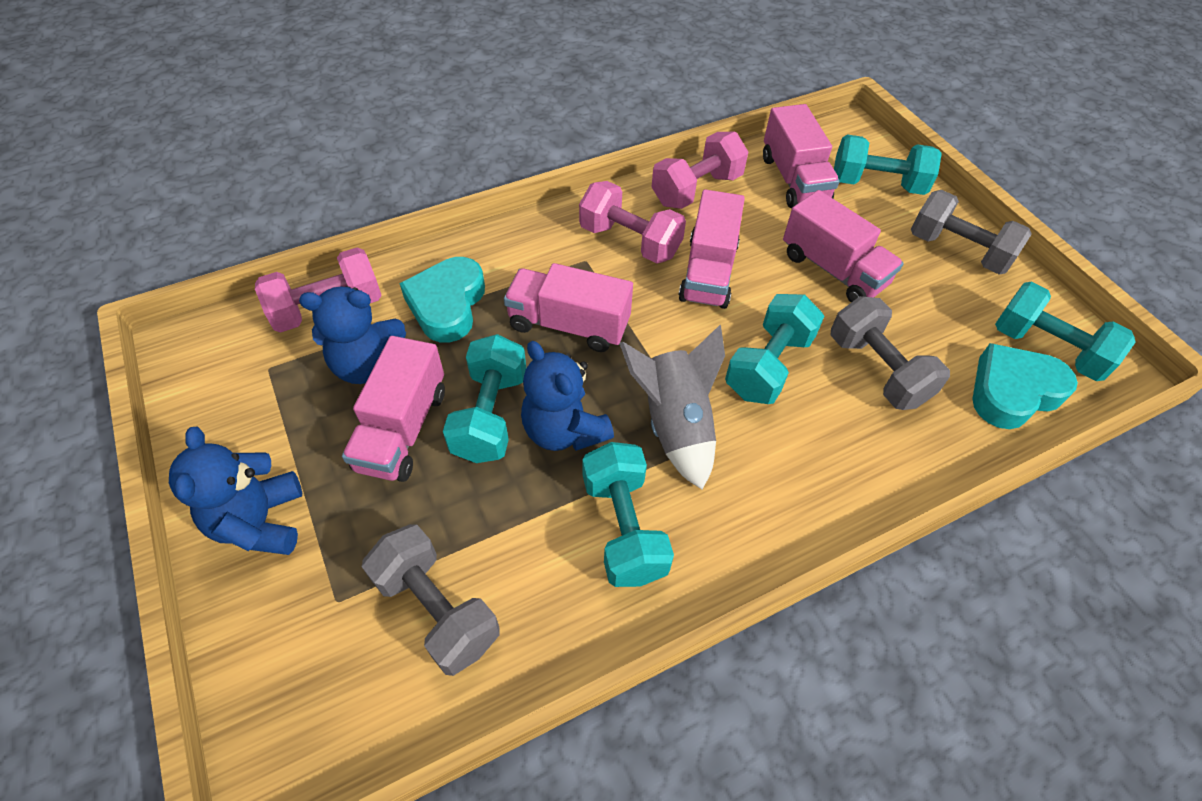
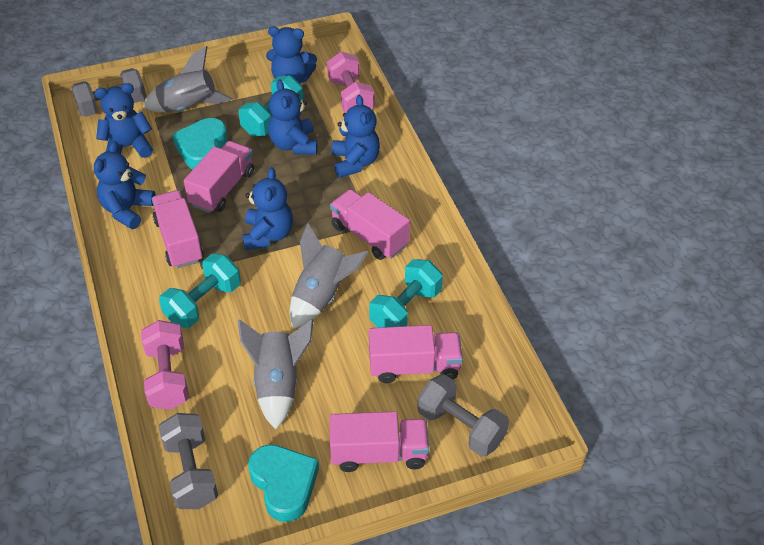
blue teddy bear: [169,426,302,555] [299,286,406,384] [521,341,614,451] = 3 -> [94,141,156,229] [95,83,153,158] [242,167,293,250] [266,26,317,84] [268,79,317,155] [332,95,380,178] = 6
grey rocket: [619,325,725,489] = 1 -> [143,46,233,112] [238,319,314,429] [290,223,369,329] = 3
pink dumbbell: [255,247,381,333] [579,181,686,264] [652,132,748,209] = 3 -> [141,320,189,410] [327,52,374,113] = 2
turquoise dumbbell: [443,334,526,463] [582,442,674,587] [725,294,824,404] [834,134,942,195] [995,282,1136,381] = 5 -> [159,254,241,328] [239,75,304,136] [369,259,443,328] = 3

